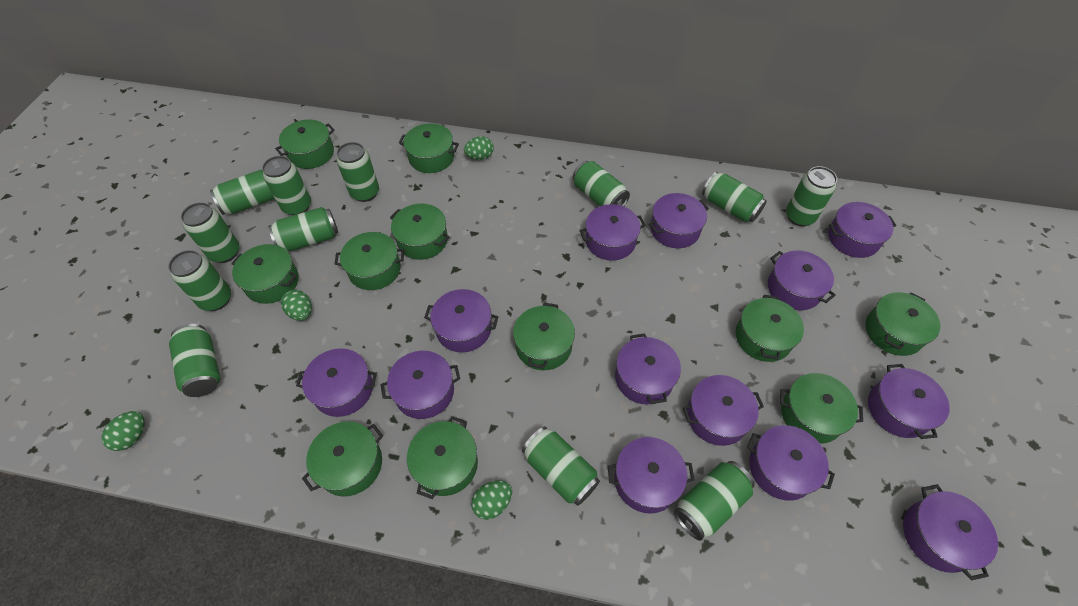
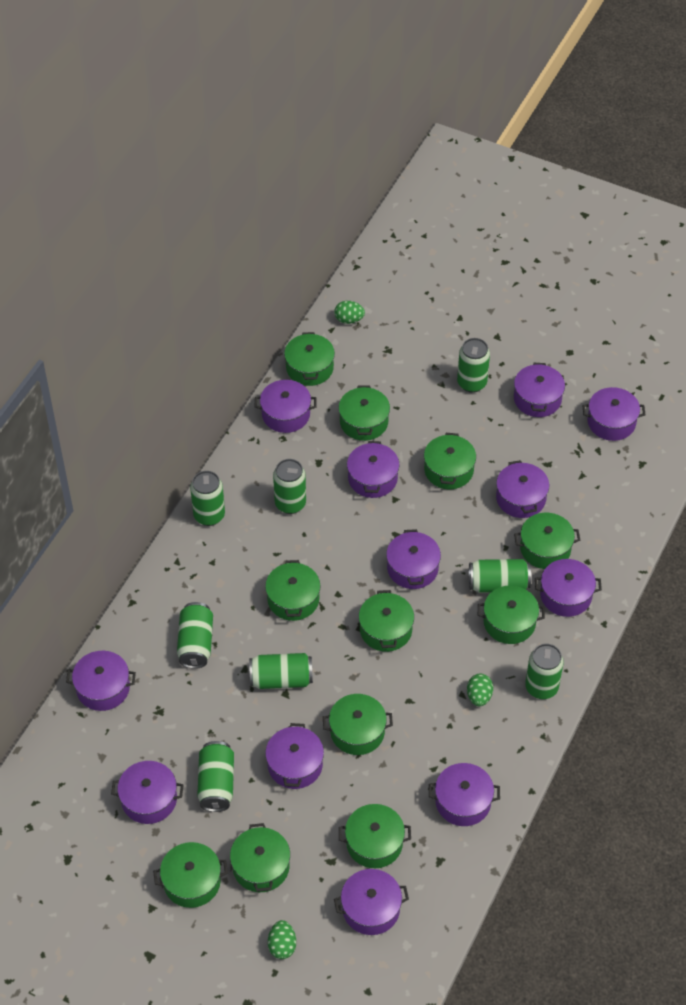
green can: [168,250,231,311] [169,324,220,397] [181,202,239,263] [210,170,275,215] [262,156,311,216] [268,207,338,252] [336,142,379,202] [522,426,600,506] [573,161,630,206] [674,461,755,541] [702,172,767,222] [786,166,837,227] = 12 -> [177,602,213,669] [190,471,225,526] [197,741,234,812] [249,653,313,689] [273,459,306,514] [457,338,490,393] [469,559,531,593] [525,644,564,699] = 8
green egg: [101,411,145,451] [281,290,312,321] [464,136,494,160] [471,480,512,520] = 4 -> [268,920,296,959] [334,301,365,324] [467,674,493,706] = 3
purple pot: [296,348,377,417] [381,351,460,419] [424,289,499,353] [579,204,646,261] [608,437,694,514] [615,333,681,404] [649,193,709,248] [683,375,764,446] [747,425,835,501] [768,250,836,310] [828,202,896,258] [868,364,950,439] [903,484,998,580] = 13 -> [66,651,136,711] [111,761,184,824] [254,380,317,433] [265,723,324,789] [334,869,409,935] [347,441,399,498] [386,529,441,589] [429,763,500,826] [496,460,549,518] [514,363,565,417] [535,559,602,617] [582,387,645,441] = 12

